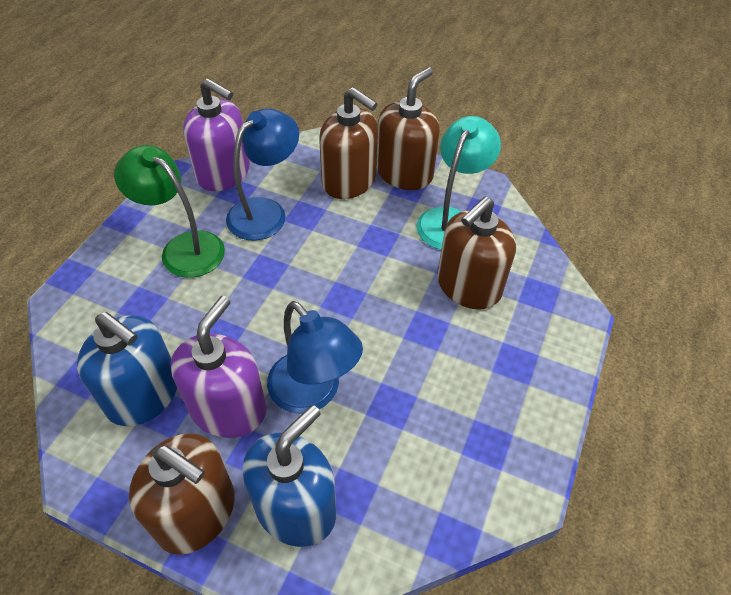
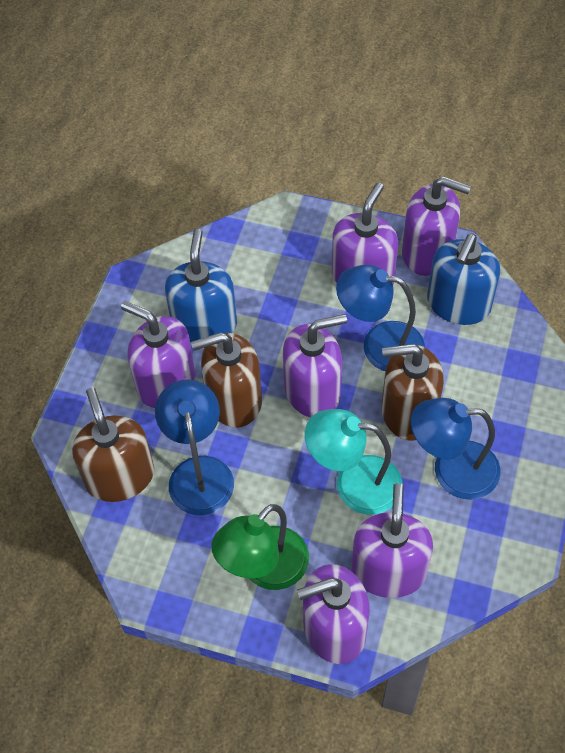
blue lamp: [226,108,299,241] [267,301,363,414] = 2 -> [155,379,234,515] [336,265,425,371] [411,398,501,500] = 3
brown soap dispenser: [129,433,235,555] [319,87,378,199] [376,67,440,190] [437,197,516,309] = 4 -> [72,387,154,502] [191,332,262,428] [382,344,444,441] = 3
purple soap dispenser: [171,296,266,438] [183,78,250,191] = 2 -> [121,301,195,408] [283,314,347,417] [297,564,370,664] [332,182,398,284] [352,483,433,598] [402,177,471,276] = 6

